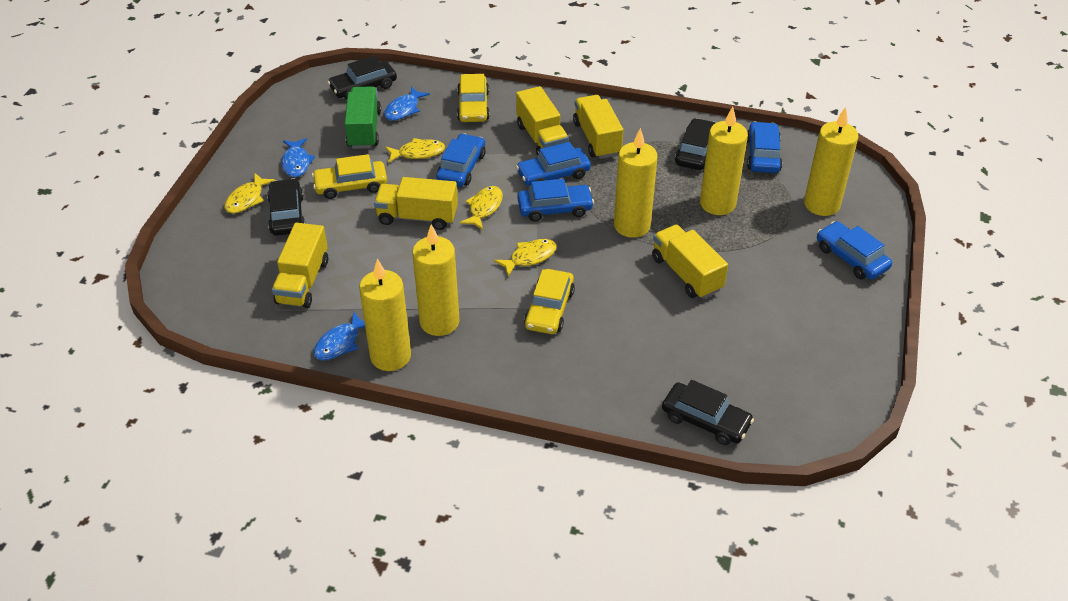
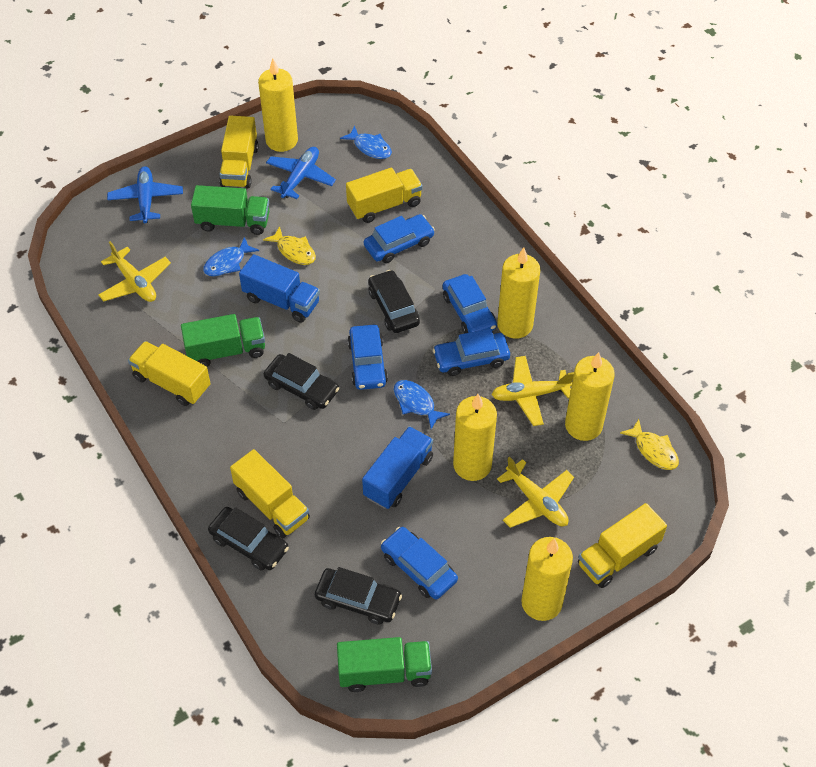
blue plane: none = 0 -> [107,166,183,223] [266,147,336,199] = 2
blue truck: none = 0 -> [239,254,320,323] [362,426,433,509] = 2
green truck: [344,86,381,149] = 1 -> [181,314,265,367] [191,185,269,235] [337,637,432,692] = 3
yellow car: [312,154,387,199] [457,74,490,122] [524,269,575,334] = 3 -> none = 0
yellow fish: [224,173,275,214] [385,138,445,163] [460,186,503,230] [494,239,557,276] = 4 -> [263,226,316,265] [620,419,679,470] = 2
yellow plane: none = 0 -> [98,241,171,302] [492,356,574,426] [497,457,574,528] = 3

